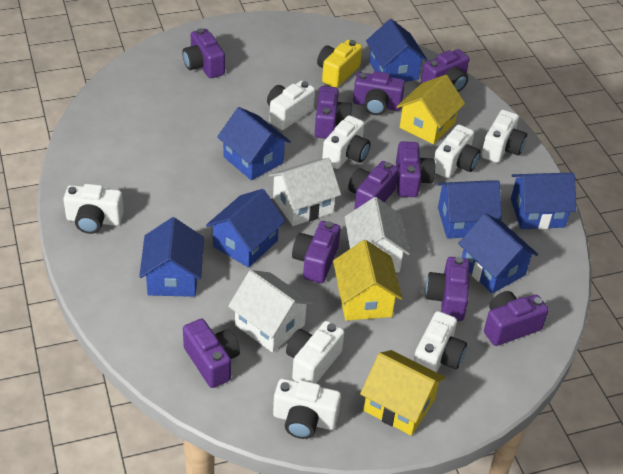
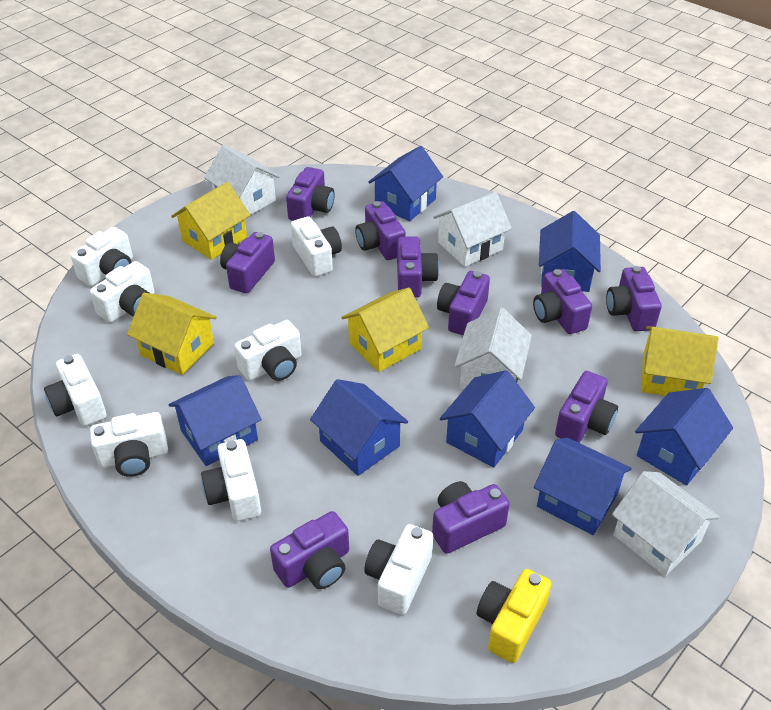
white house: [228,270,313,353] [269,158,341,226] [345,197,410,273] = 3 -> [204,145,280,215] [433,192,512,267] [454,307,532,389] [612,471,720,576] = 4
yellow house: [333,240,403,321] [360,350,446,436] [397,75,465,144] = 3 -> [127,293,217,375] [171,182,250,260] [341,288,429,372] [642,326,718,396] = 4

